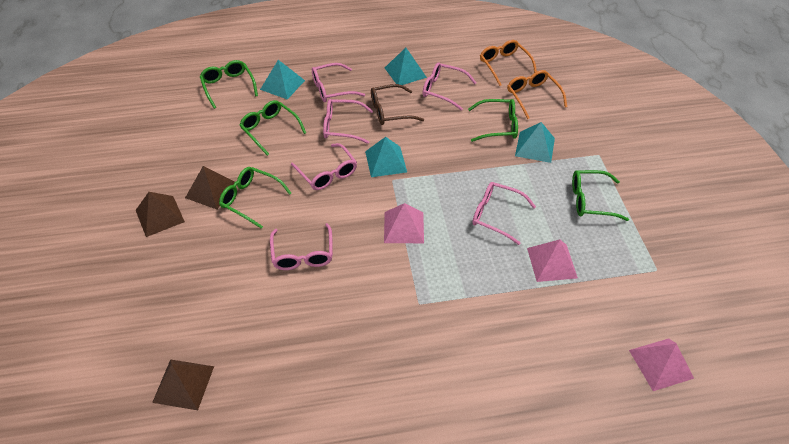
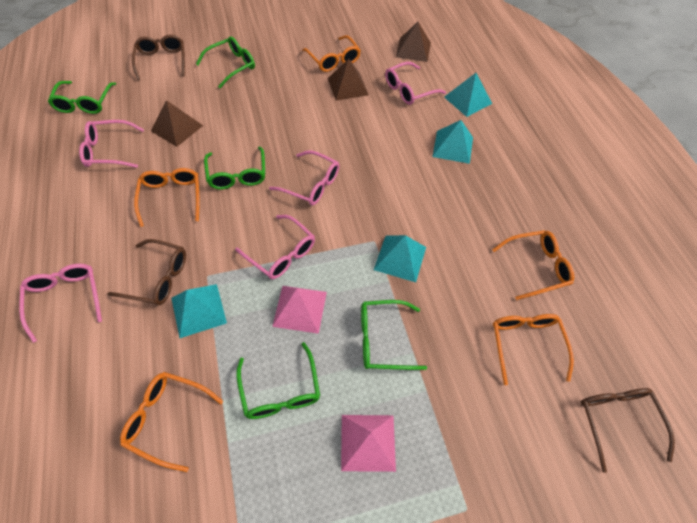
brown glasses: [371,84,424,125] = 1 -> [108,239,186,305] [132,35,185,80] [580,388,675,473] = 3
orange glasses: [480,40,537,86] [507,70,567,119] = 2 -> [120,372,223,472] [134,168,200,227] [302,35,361,72] [492,230,574,300] [493,314,574,385] = 5
pink glasses: [270,223,333,270] [291,143,357,190] [312,63,365,102] [323,99,373,144] [422,62,477,111] [472,182,536,245] = 6 -> [19,264,102,343] [79,120,144,168] [235,215,315,279] [269,150,339,206] [385,62,446,105] = 5
pink pyramid: [384,203,424,243] [527,239,578,282] [629,338,694,391] = 3 -> [272,286,327,334] [341,415,396,472] = 2

